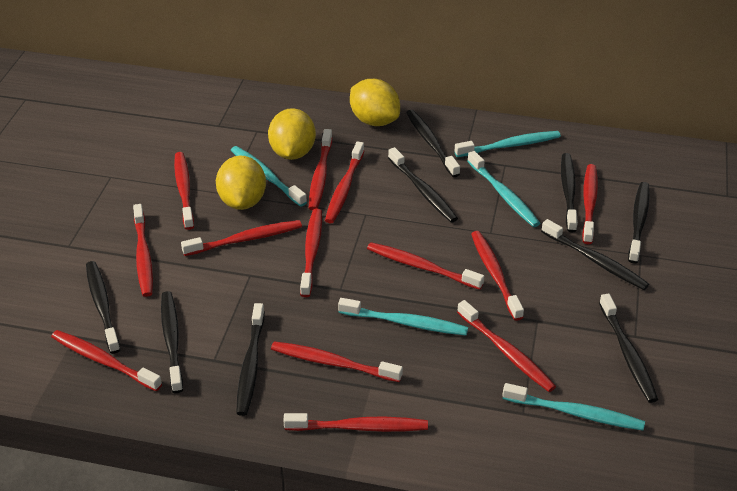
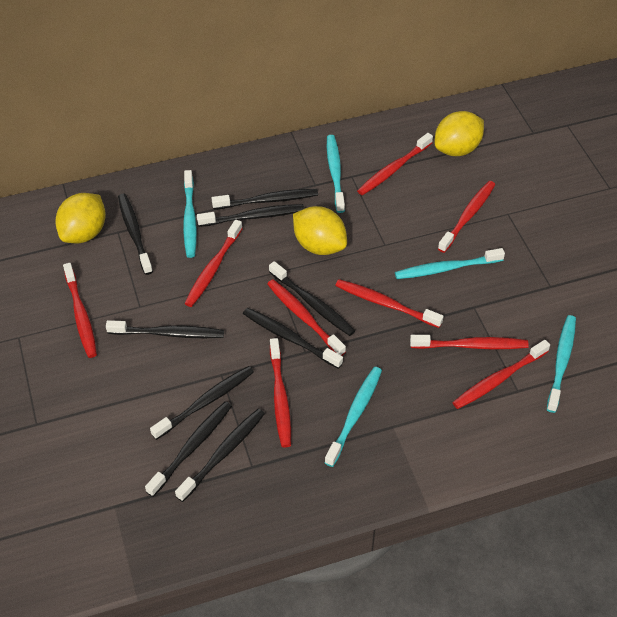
red toothbrush: [51,330,162,391] [133,204,153,297] [174,152,194,230] [181,220,302,256] [271,341,403,382] [283,413,428,432] [300,209,322,297] [309,129,332,210] [325,141,364,223] [367,242,484,290] [457,300,556,392] [471,231,524,321] [582,164,598,244] = 13 -> [63,263,97,358] [184,220,243,307] [267,279,346,356] [270,338,291,447] [335,279,444,328] [357,133,433,196] [410,335,529,349] [438,181,495,253] [452,340,550,409] = 9

